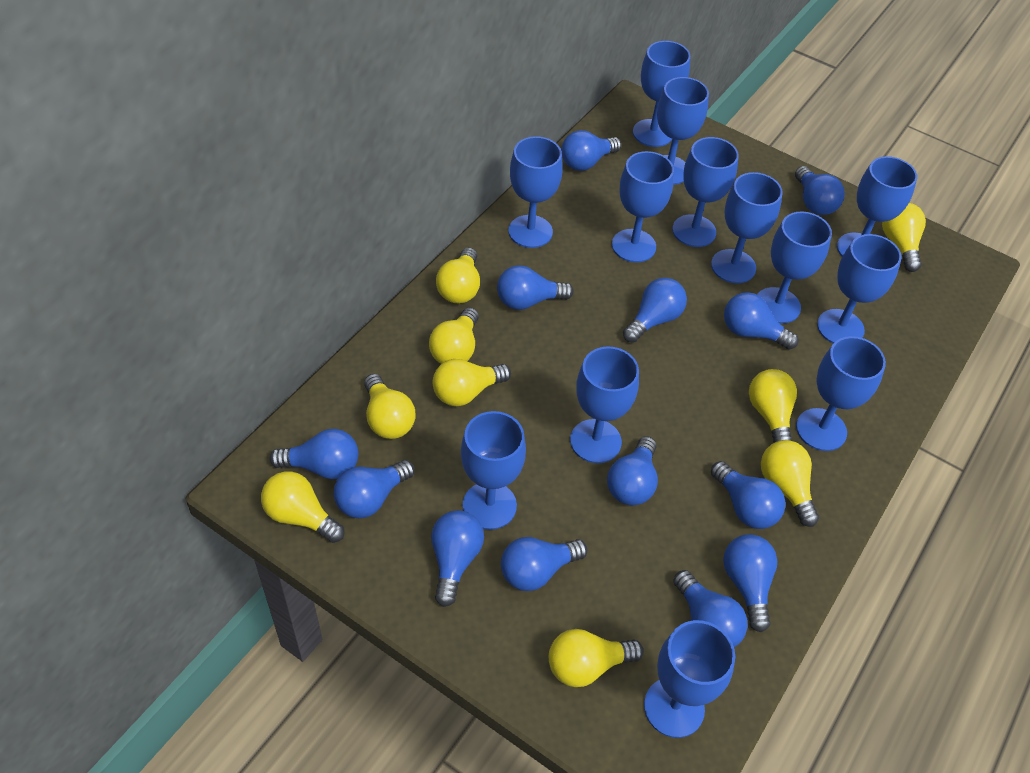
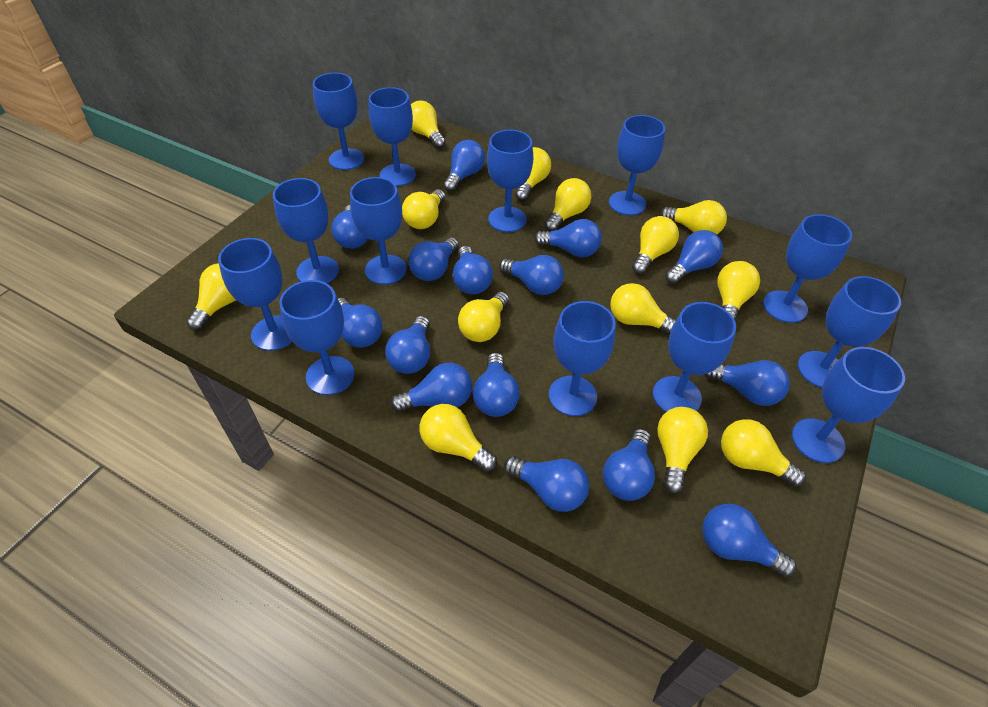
blue light bulb: [270,429,359,479] [333,460,414,518] [431,510,484,607] [497,265,574,310] [501,537,588,591] [561,130,621,171] [607,436,658,505] [623,278,687,343] [673,570,748,647] [711,461,786,529] [723,534,777,632] [724,292,799,350] [795,166,845,215] = 13 -> [331,205,368,249] [338,298,383,348] [385,316,430,374] [391,363,472,412] [409,237,459,281] [443,140,485,192] [453,246,493,294] [473,353,520,417] [499,255,564,295] [504,456,589,512] [534,219,602,257] [603,429,655,501] [665,230,723,284] [702,504,797,577] [705,360,790,406] = 15
yellow light bulb: [261,471,345,543] [364,374,415,439] [429,307,479,364] [433,359,511,406] [436,247,480,304] [549,629,644,687] [749,369,797,443] [761,440,819,527] [882,203,926,272] = 9 -> [187,263,236,330] [402,189,445,229] [411,101,446,148] [419,404,497,472] [458,292,509,342] [515,147,551,201] [544,178,591,231] [610,283,676,335] [632,216,679,274] [657,407,708,494] [660,200,727,234] [717,261,760,322] [721,419,806,487] = 13

